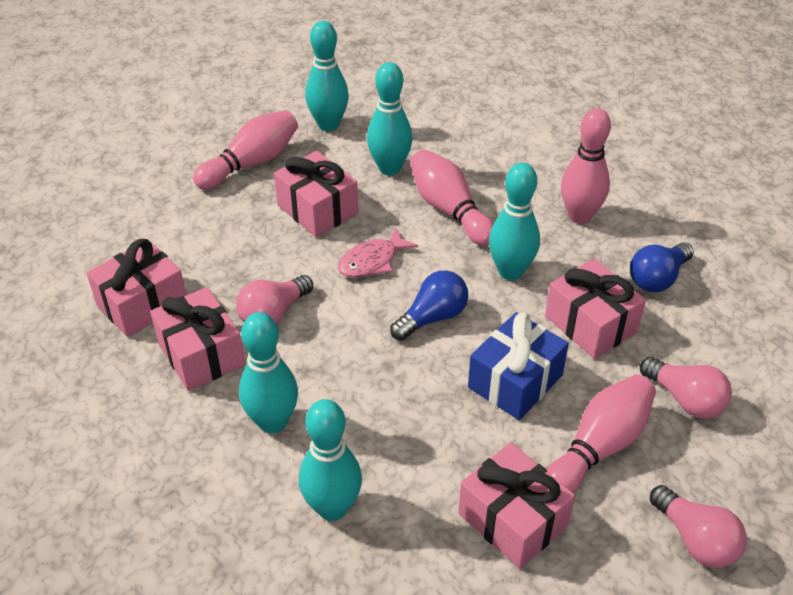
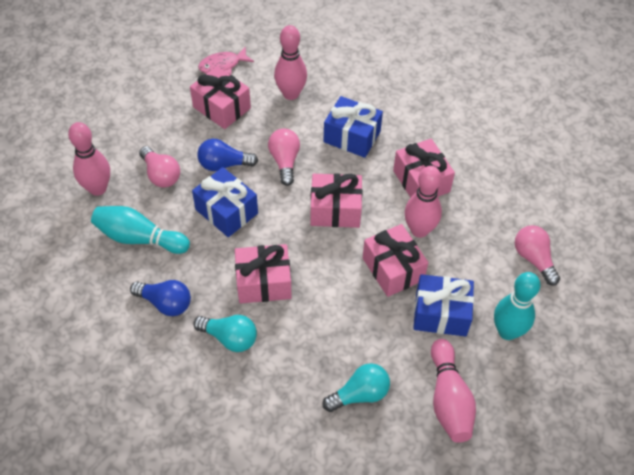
blue gift: [468,312,569,420] = 1 -> [192,167,258,237] [323,96,383,158] [413,274,474,336] = 3
turquoise bowling pin: [239,312,298,434] [299,399,362,521] [305,21,349,131] [367,62,413,175] [489,162,540,280] = 5 -> [91,206,190,254] [494,272,540,340] = 2
turquoise light bulb: none = 0 -> [193,315,257,352] [323,363,390,412] = 2

